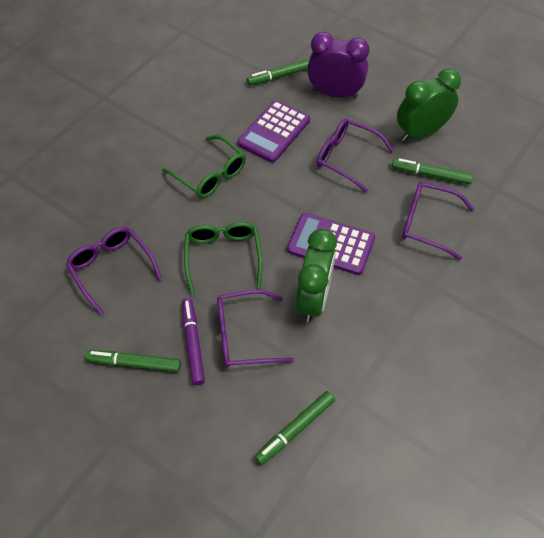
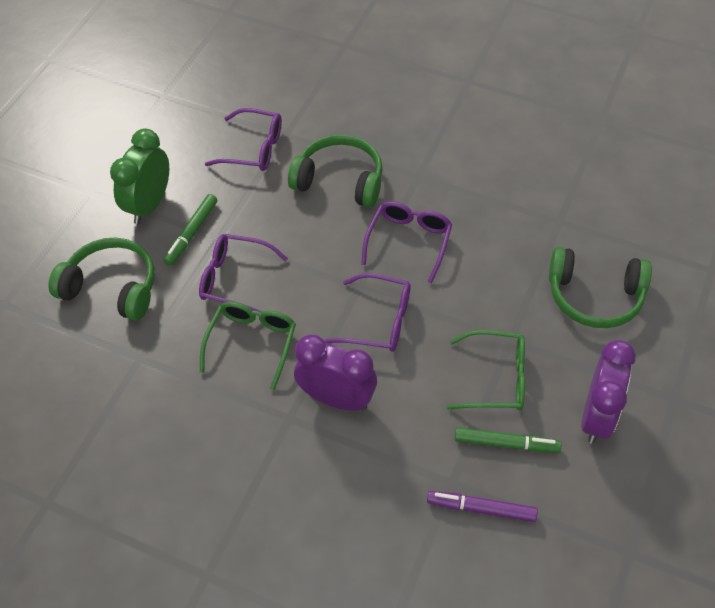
green clock: [296,228,337,322] [397,68,461,142] = 2 -> [110,129,169,224] = 1
green headphones: none = 0 -> [48,237,155,321] [288,134,383,207] [549,247,652,328] = 3
green marker: [85,350,181,372] [247,58,310,86] [255,391,335,465] [392,158,473,185] = 4 -> [163,194,217,266] [455,428,561,453] = 2
purple calculator: [237,100,310,163] [287,213,375,275] = 2 -> none = 0
purple clock: [307,32,370,98] = 1 -> [294,334,377,411] [581,340,636,444] = 2

